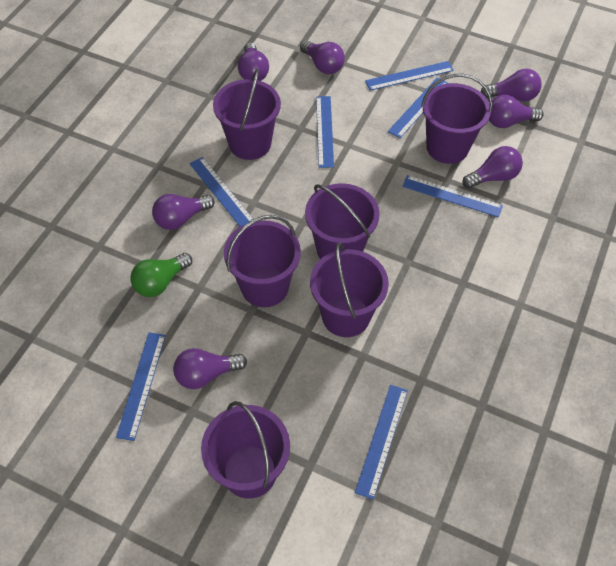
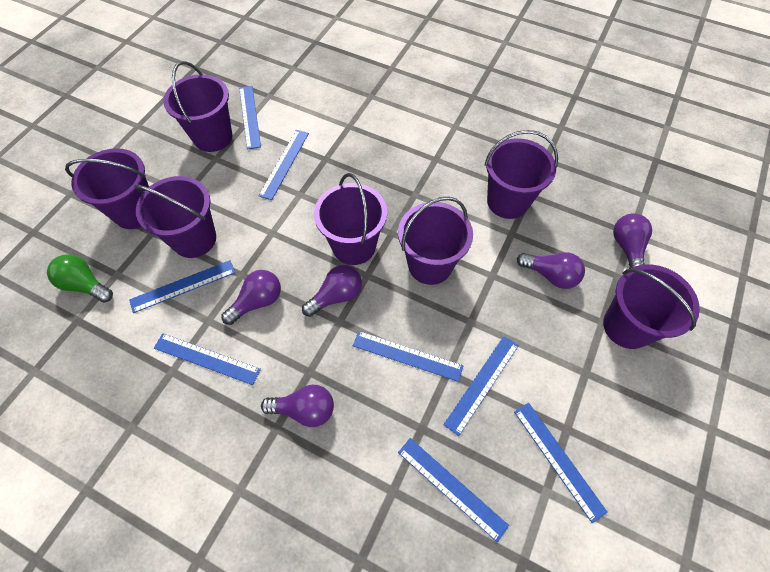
blue ruler: [116,332,166,441] [189,157,253,227] [316,96,334,168] [355,385,408,500] [365,61,454,91] [388,77,449,138] [402,175,503,217] = 7 -> [129,260,235,313] [154,333,261,385] [239,86,261,150] [259,130,309,200] [353,331,463,382] [398,438,509,542] [443,336,519,436] [514,403,608,523] = 8
purple bucket: [201,401,290,499] [213,69,281,160] [224,215,301,307] [305,183,380,259] [310,243,389,337] [421,74,493,164] = 6 -> [65,148,149,229] [134,176,216,258] [163,61,232,152] [314,173,387,265] [398,197,473,285] [484,130,558,219] [603,264,700,349] = 7
purple light bulb: [152,194,215,230] [173,348,247,389] [238,43,269,81] [300,40,345,74] [462,146,523,189] [481,69,542,102] [489,95,544,128] = 7 -> [221,270,281,325] [261,385,334,427] [302,265,362,317] [517,252,585,289] [613,213,652,269] = 5

